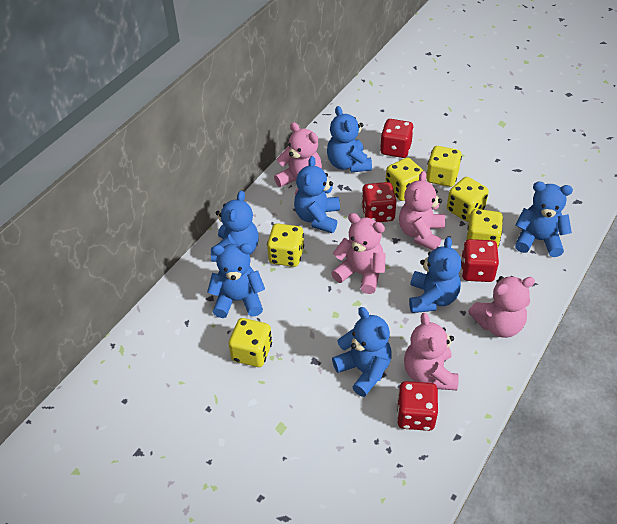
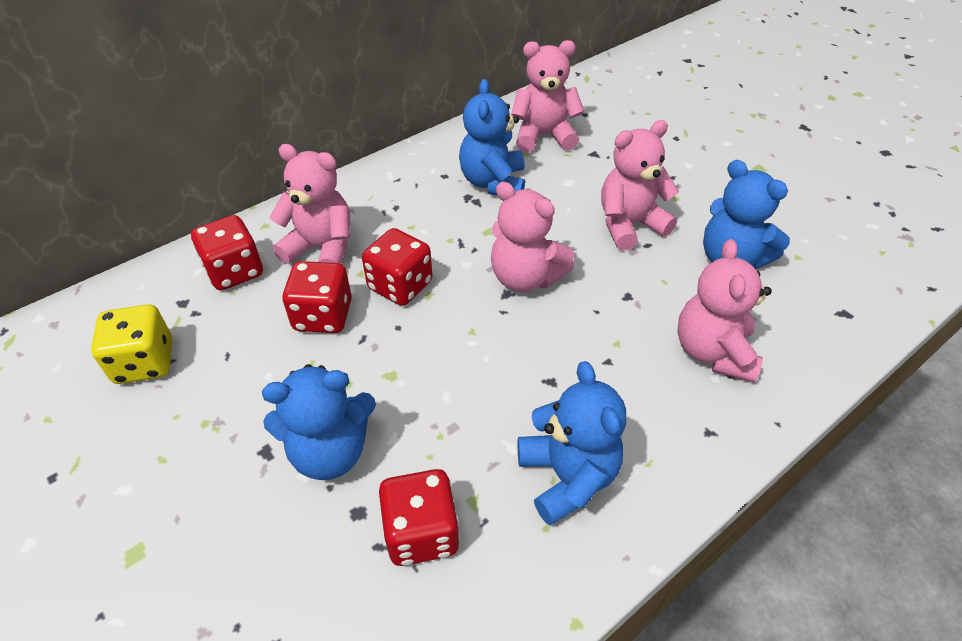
blue teddy bear: [207,243,265,318] [211,191,259,262] [294,156,340,233] [327,106,372,172] [332,307,392,397] [409,237,462,313] [515,181,573,257] = 7 -> [262,364,376,480] [459,79,525,196] [518,361,626,526] [703,160,790,269] = 4
yellow dice: [229,318,272,367] [267,223,304,267] [385,157,423,201] [426,146,462,187] [447,177,489,222] [466,209,503,247] = 6 -> [91,304,172,384] = 1

